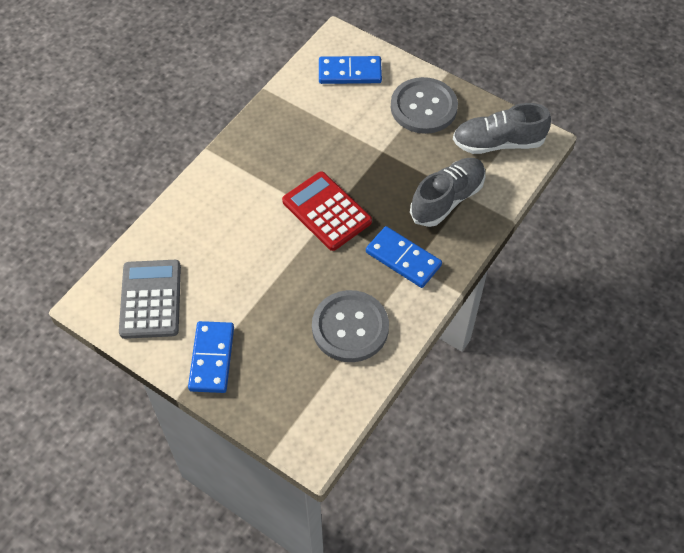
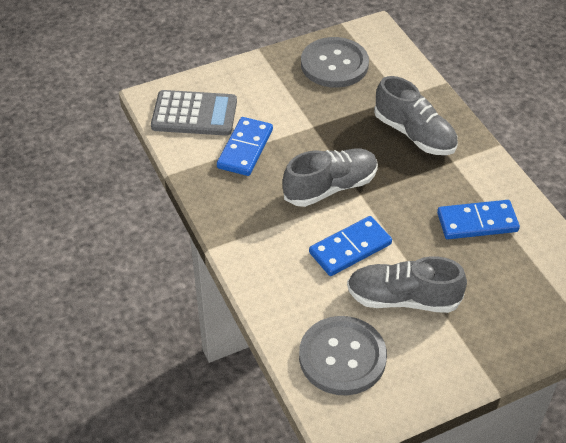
grey shoe: [410,158,485,227] [453,103,551,154] = 2 -> [282,148,378,207] [347,256,467,313] [374,76,458,155] = 3
red calculator: [282,171,372,251] = 1 -> none = 0

